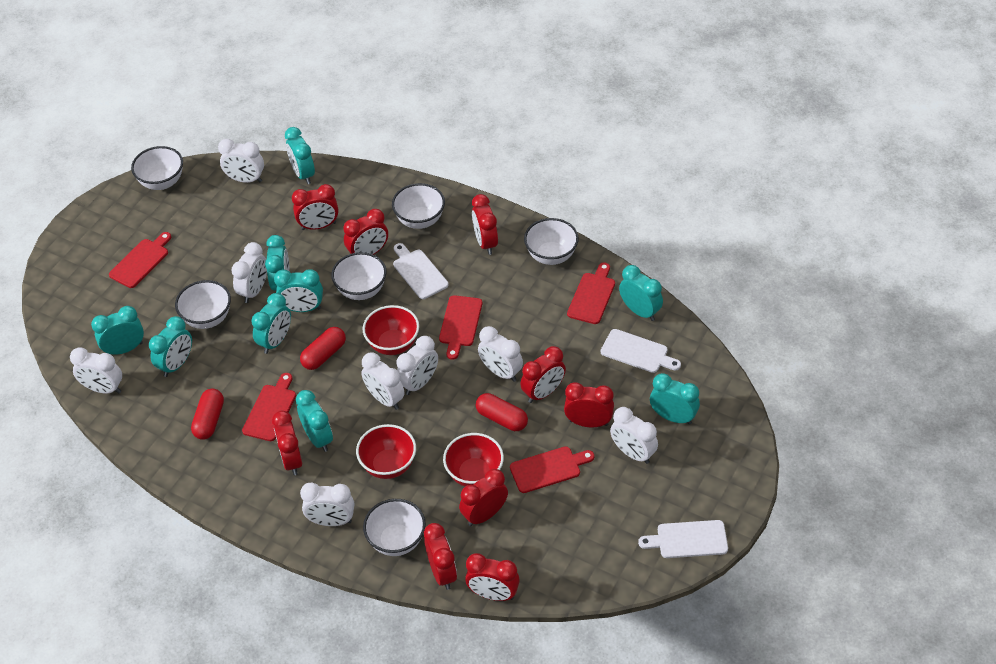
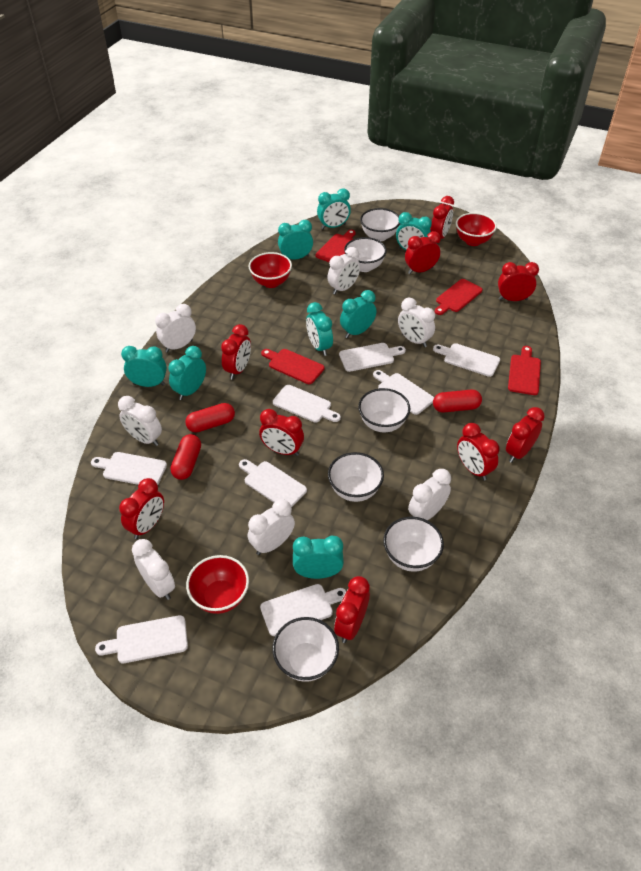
red cutting board: [109,232,171,288] [242,373,296,441] [439,295,482,360] [510,446,594,493] [567,262,615,324] = 5 -> [261,349,324,384] [315,230,356,262] [435,279,482,315] [508,346,541,395] = 4
turquoise clock: [91,306,144,355] [149,316,192,377] [251,293,291,354] [265,235,290,291] [274,269,323,312] [285,127,315,184] [296,390,333,452] [619,265,663,321] [650,373,700,425] = 9 -> [121,346,167,387] [168,346,206,400] [278,220,313,260] [293,535,344,579] [306,302,333,356] [317,189,351,229] [340,290,376,338] [396,212,432,250] = 8
white clock: [70,347,122,394] [218,139,264,183] [231,242,267,303] [300,482,354,526] [361,353,404,410] [397,336,438,395] [478,326,523,382] [610,407,658,464] = 8 -> [118,396,162,446] [132,539,175,600] [155,304,196,353] [248,499,295,555] [327,247,360,294] [398,298,435,347] [408,469,451,520] = 7
white cutting board: [393,243,449,299] [601,329,681,373] [638,520,728,558] = 3 -> [91,452,167,485] [95,615,188,663] [239,459,307,508] [260,584,346,636] [273,385,341,423] [339,343,406,372] [373,370,434,415] [433,343,500,377] = 8

